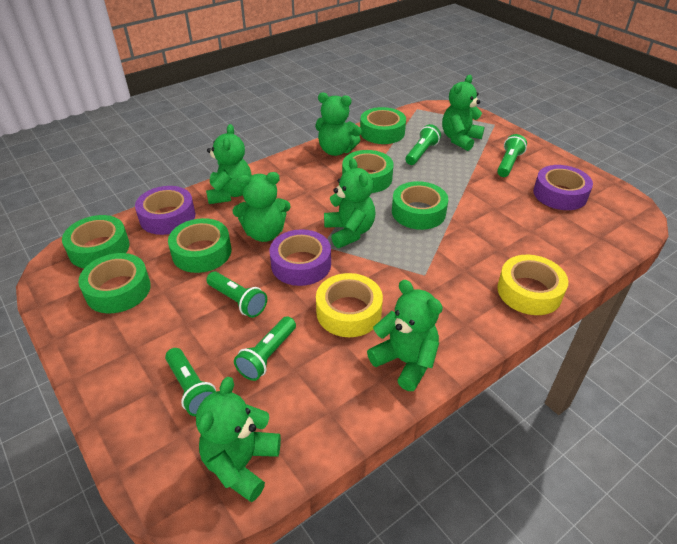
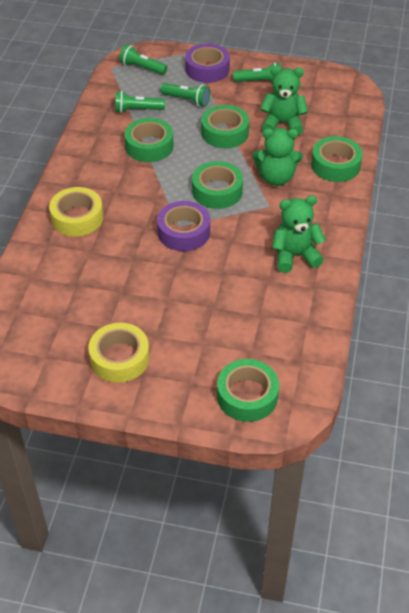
green flashlight: [165,348,216,416] [206,271,267,318] [234,316,296,381] [405,124,441,165] [497,134,527,177] = 5 -> [115,91,165,113] [119,45,167,75] [160,83,210,107] [233,62,281,82] = 4
green tape: [62,215,130,268] [78,253,151,314] [168,218,231,273] [342,150,394,193] [360,107,406,144] [392,181,448,230] = 6 -> [124,118,174,162] [192,161,243,209] [201,105,249,148] [217,359,279,422] [311,136,363,182] = 5
green teddy bear: [196,377,281,502] [206,124,251,204] [233,172,290,242] [315,93,362,156] [324,158,375,248] [367,280,443,391] [442,75,484,151] = 7 -> [252,128,303,186] [260,66,308,135] [272,196,326,273] = 3
purple tape: [135,186,195,235] [270,229,331,286] [533,165,593,210] = 3 -> [157,201,210,251] [185,43,230,83] = 2

